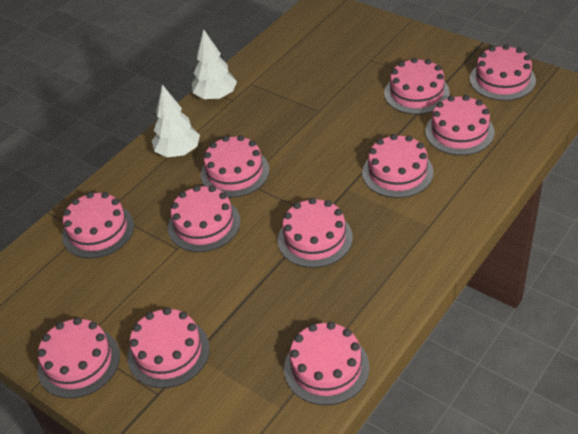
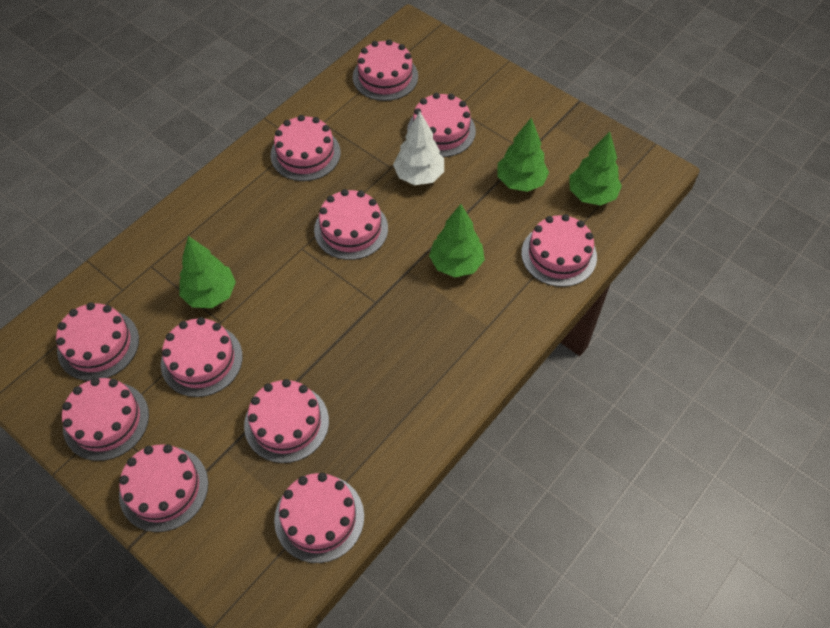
green tree: none = 0 -> [179,236,236,308] [429,204,485,277] [497,117,549,192] [570,131,622,206] = 4
white tree: [152,85,200,157] [192,29,237,100] = 2 -> [393,111,444,185] = 1

